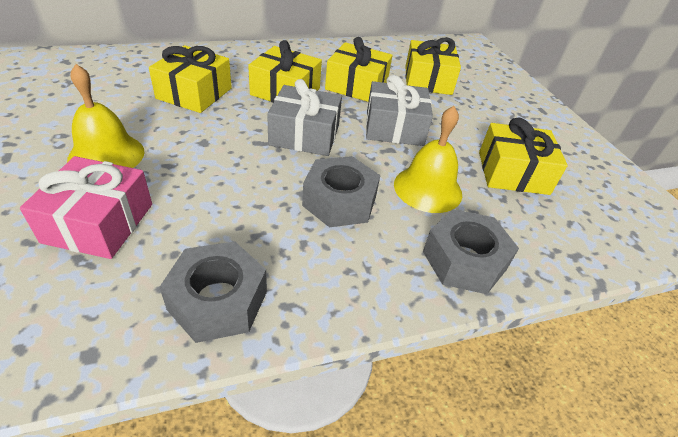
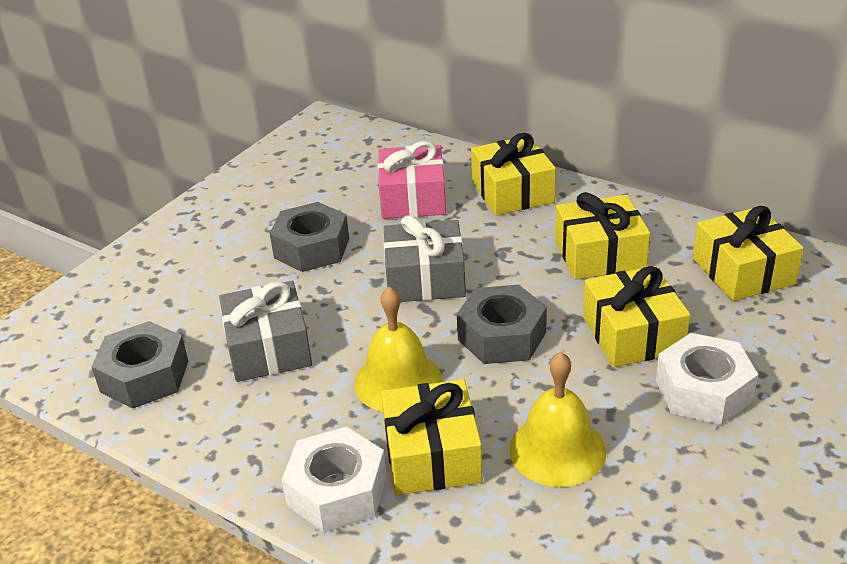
white nut: none = 0 -> [282,427,387,532] [656,333,758,425] = 2

